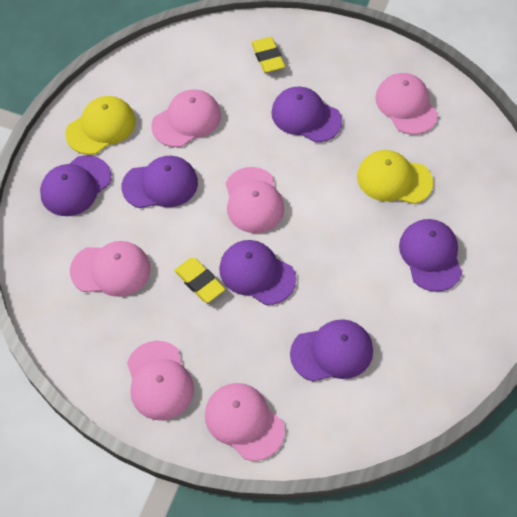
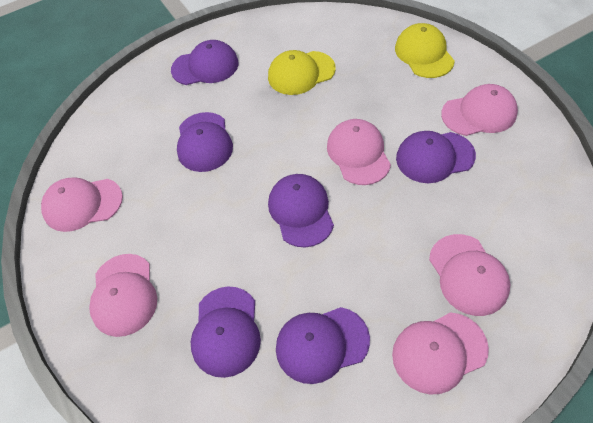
yellow eraser: [174,258,225,303] [251,37,285,73] = 2 -> none = 0

